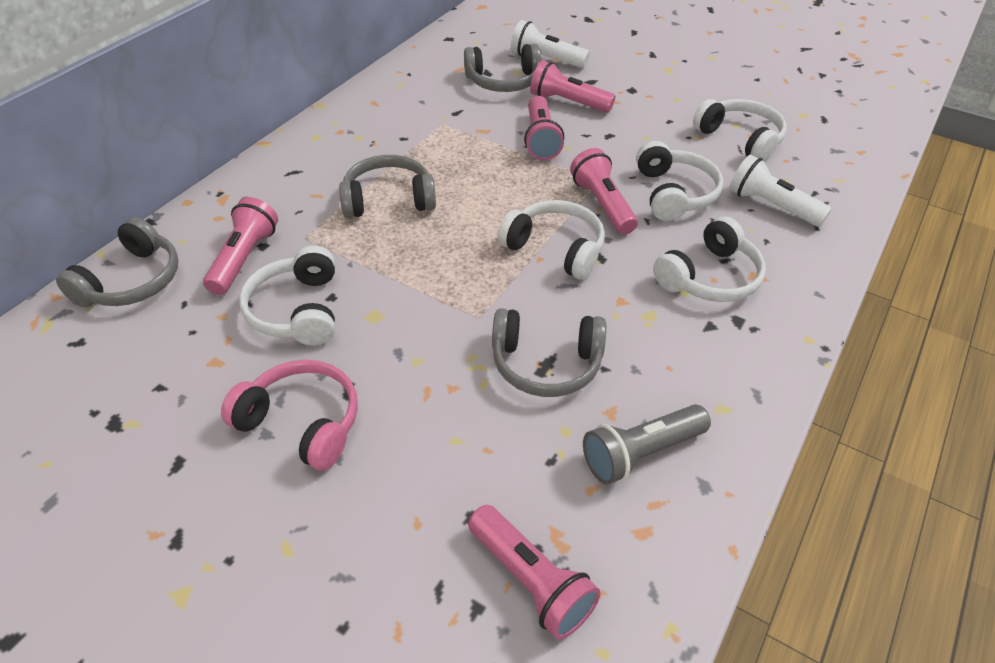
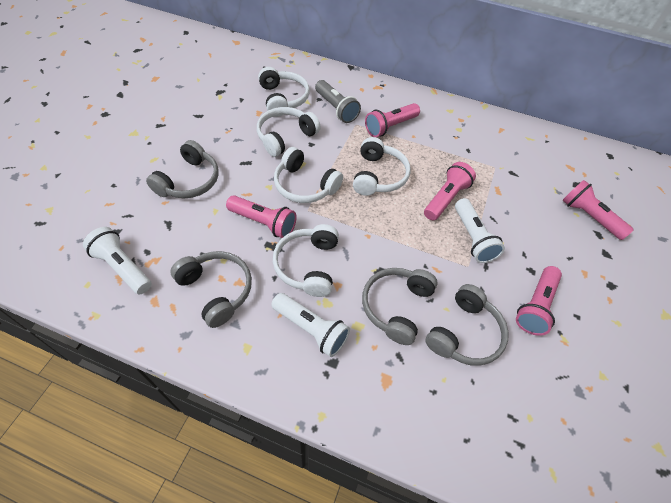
pink headphones: [221,360,358,471] = 1 -> none = 0
white flashlight: [511,20,590,68] [729,154,832,227] = 2 -> [83,227,152,294] [271,293,350,357] [455,198,505,263] = 3

